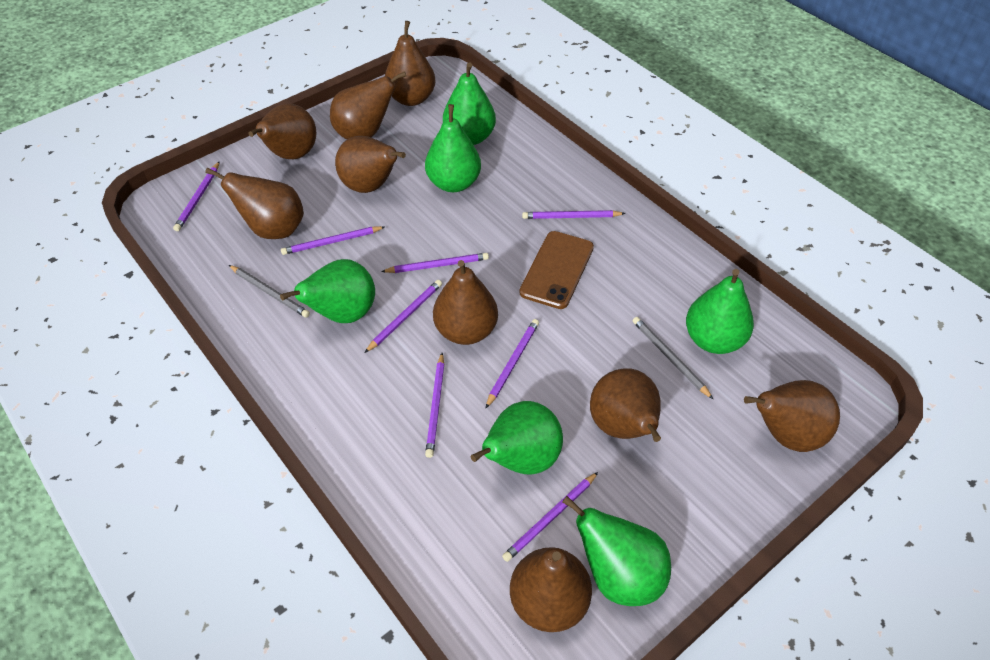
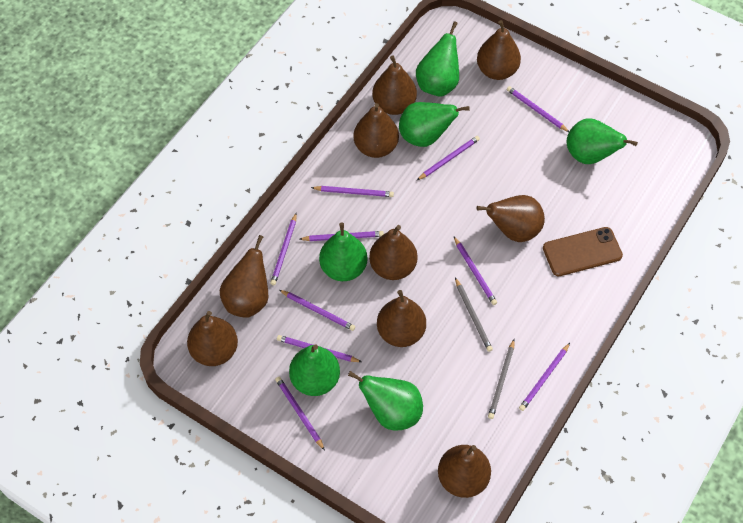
purple pencil: [173,161,220,231] [281,226,385,255] [365,280,442,353] [381,253,489,273] [425,353,444,458] [485,319,539,409] [502,472,598,562] [522,210,626,219] = 8 -> [270,212,297,285] [275,377,325,451] [277,335,362,362] [279,290,355,331] [299,231,384,241] [311,186,394,197] [417,136,480,180] [454,237,497,305] [507,86,569,132] [519,343,570,411] = 10

